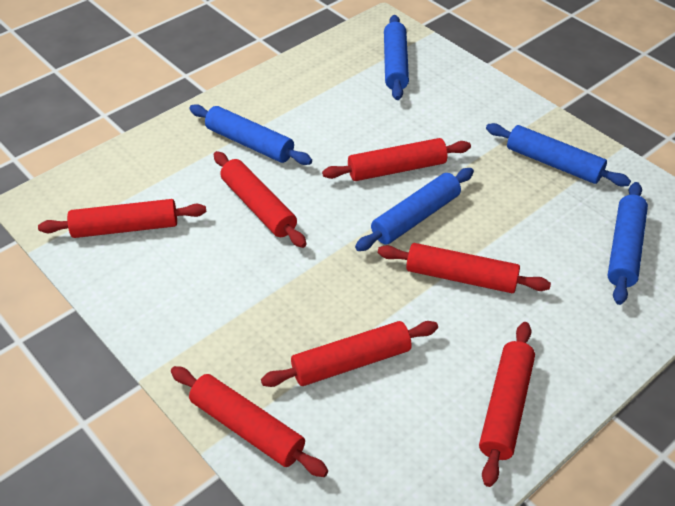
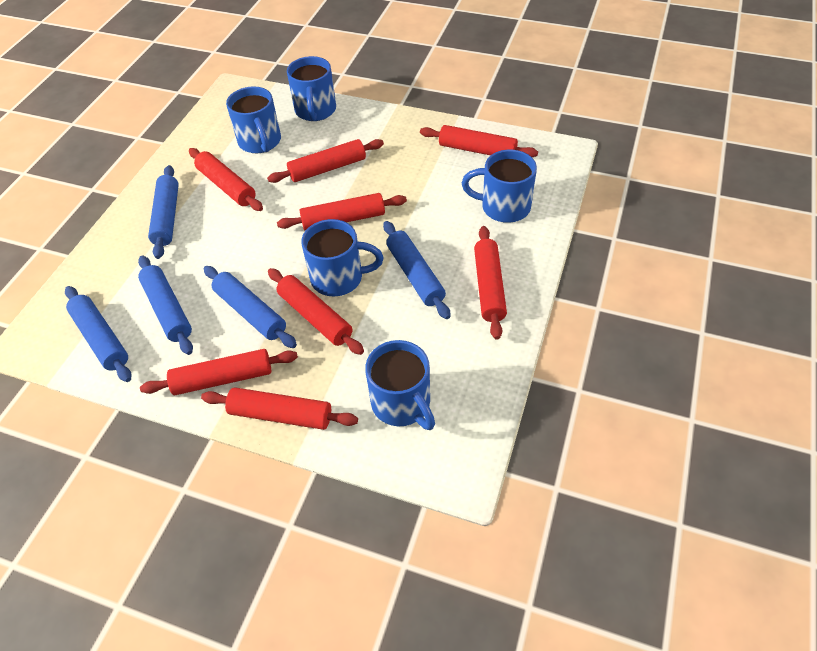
blue mug: none = 0 -> [226,86,281,153] [287,56,336,121] [301,219,384,297] [365,340,435,430] [462,150,537,223] = 5
red rolling pin: [38,199,206,238] [171,366,328,477] [214,151,306,248] [261,321,438,387] [322,138,471,181] [378,243,551,293] [479,322,535,487] = 7 -> [140,349,298,395] [189,148,263,211] [201,387,358,430] [267,139,384,183] [268,268,364,355] [277,193,407,231] [420,125,538,157] [474,226,507,340] = 8

